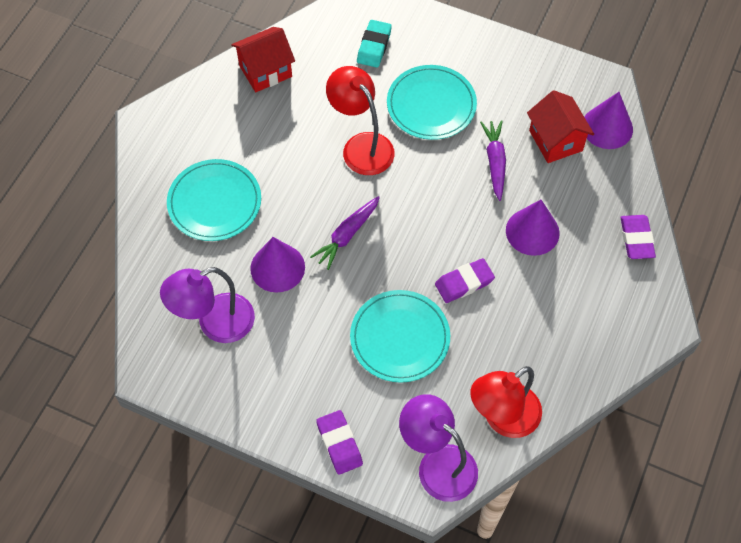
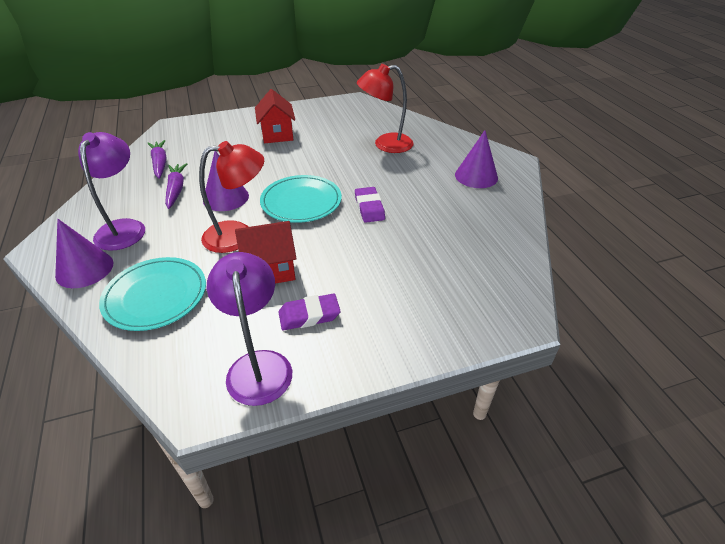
purple eraser: [316,410,363,475] [435,258,495,303] [621,215,656,259] = 3 -> [278,293,340,330] [355,187,385,223] = 2
turquoise eraser: [357,20,392,68] = 1 -> none = 0
turquoise plate: [167,159,261,241] [350,290,450,383] [387,65,477,140] = 3 -> [99,257,206,331] [260,175,342,223] = 2

